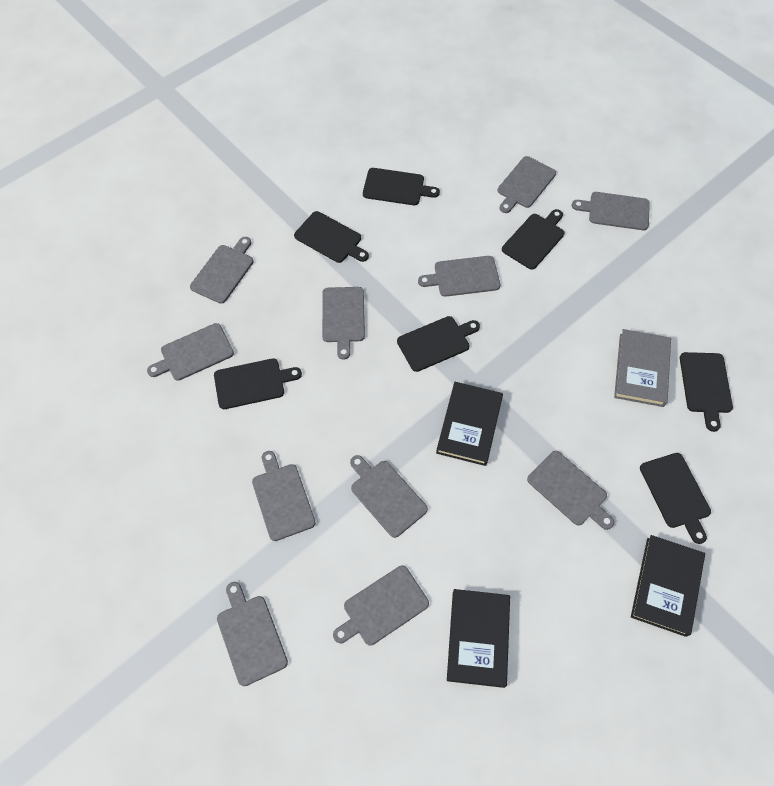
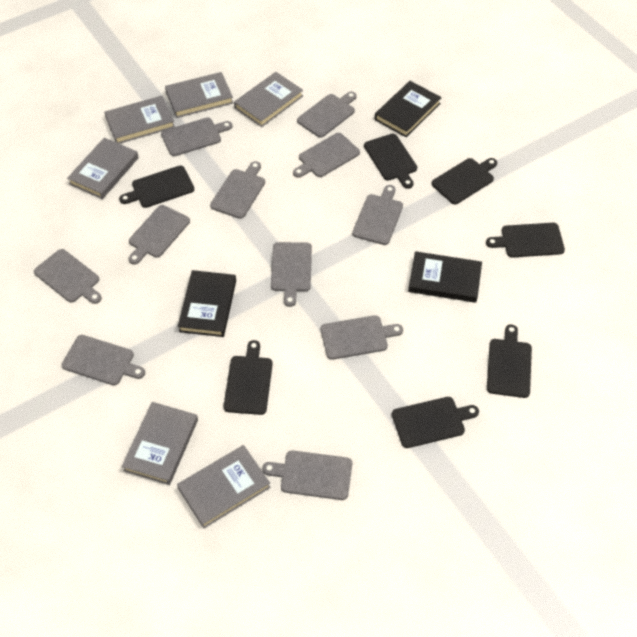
grey book: [614,329,671,407] = 1 -> [67,138,139,199] [104,96,175,144] [122,402,198,485] [165,72,233,118] [177,445,271,529] [234,72,303,127] = 6

